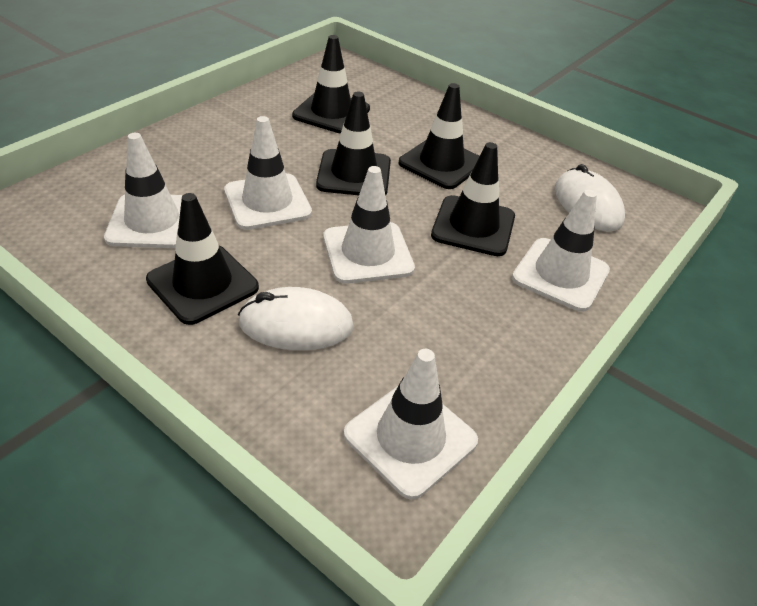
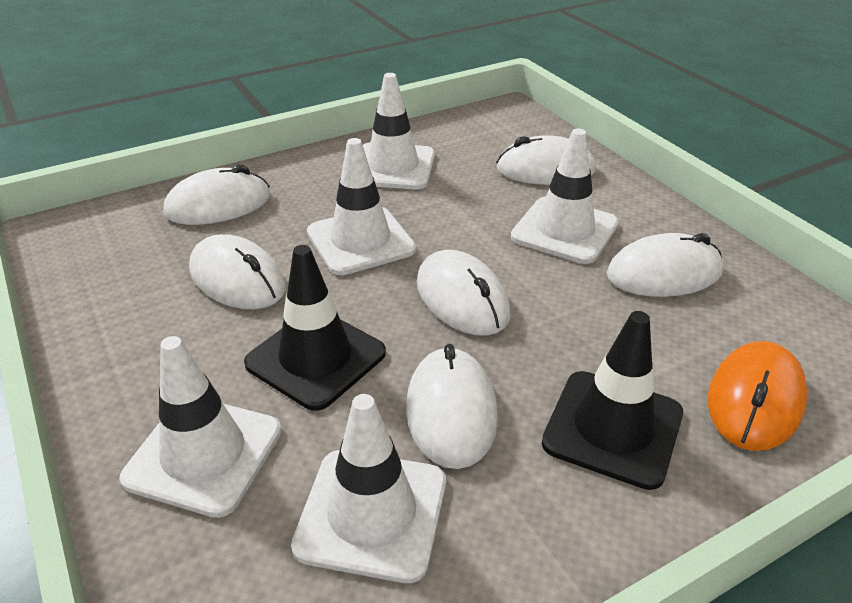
black traffic cone: [146,193,259,325] [292,35,370,134] [316,91,391,195] [398,83,480,189] [431,142,515,256] = 5 -> [244,245,386,411] [542,311,683,490] = 2
orange mouse: none = 0 -> [708,341,808,451] = 1
white mouse: [238,287,354,351] [555,164,625,232] = 2 -> [164,165,270,225] [189,234,286,309] [406,344,498,469] [417,250,510,336] [496,135,596,185] [607,233,723,297] = 6

